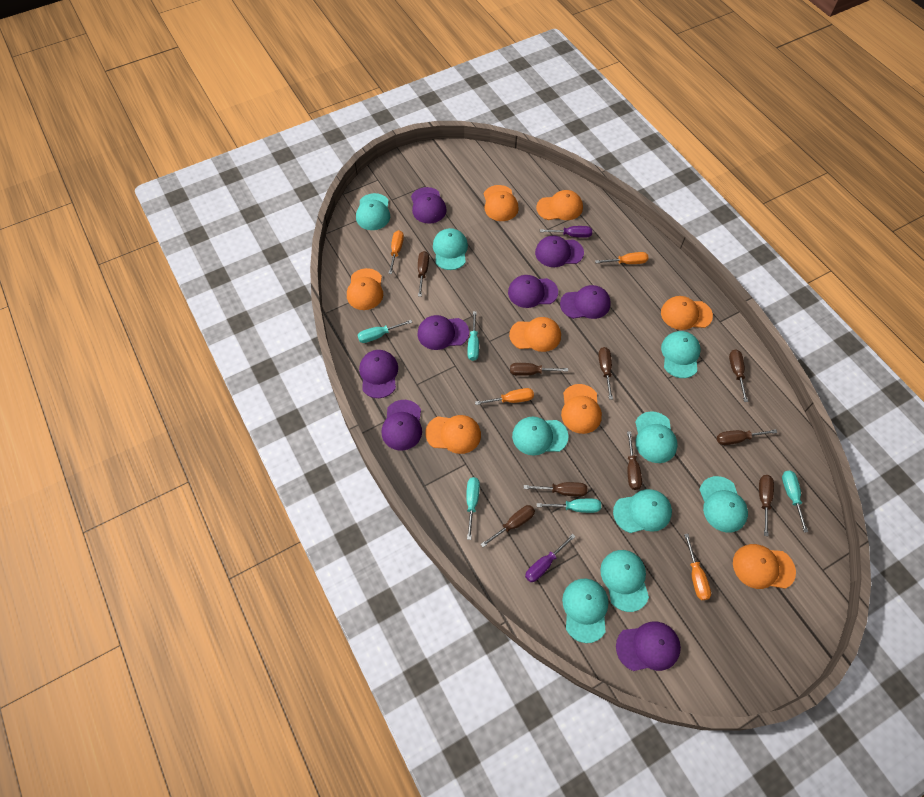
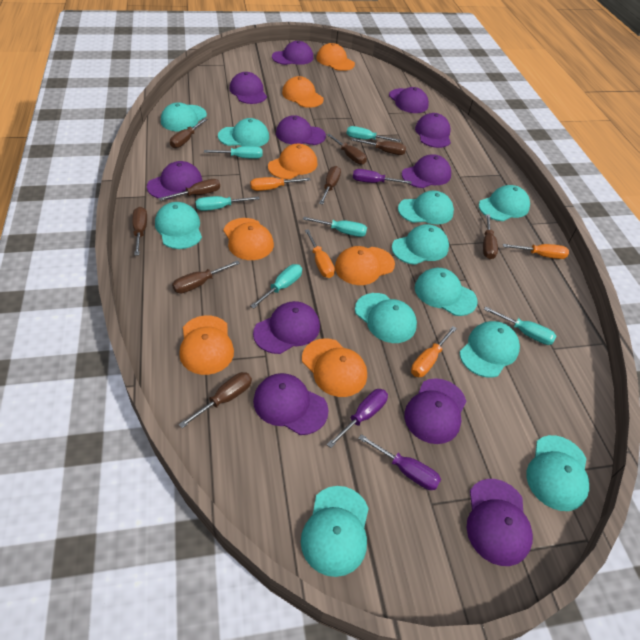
orange cap: [347,268,383,310] [425,415,481,454] [484,185,519,221] [509,317,561,352] [536,190,583,220] [561,384,602,434] [661,296,713,330] [733,544,796,589] = 8 -> [179,315,234,375] [224,218,274,260] [268,144,318,179] [282,76,324,108] [302,338,367,397] [316,43,355,71] [335,246,395,285] = 7
purple cap: [359,350,398,398] [382,400,422,451] [411,187,447,224] [418,315,469,350] [508,275,558,308] [535,236,584,267] [560,285,611,319] [616,622,681,671] = 8 -> [147,161,203,199] [230,72,267,104] [253,301,320,354] [253,373,328,435] [272,41,313,65] [276,115,326,145] [389,87,429,113] [402,154,451,188] [404,378,466,444] [415,113,451,148] [467,479,533,566] = 11
purple screwdriver: [525,534,576,582] [540,226,592,238] = 2 -> [327,389,388,448] [353,169,412,184] [358,434,441,490] = 3
turquoise cap: [356,193,390,230] [433,228,468,270] [512,416,568,455] [562,579,609,643] [600,550,649,612] [613,489,672,533] [635,411,678,463] [661,331,701,378] [699,476,748,533] = 9 -> [155,202,202,249] [161,102,207,132] [218,118,269,147] [301,486,369,577] [355,293,417,343] [392,224,449,265] [398,191,454,224] [415,268,478,316] [460,321,520,378] [479,185,530,221] [526,435,589,511] = 11
turquoise screwdriver: [357,320,412,343] [466,477,480,540] [467,311,479,361] [537,499,601,513] [782,470,808,533] = 5 -> [195,196,260,211] [204,146,262,159] [251,264,302,308] [303,217,367,237] [347,126,401,142] [484,306,556,345] = 6

